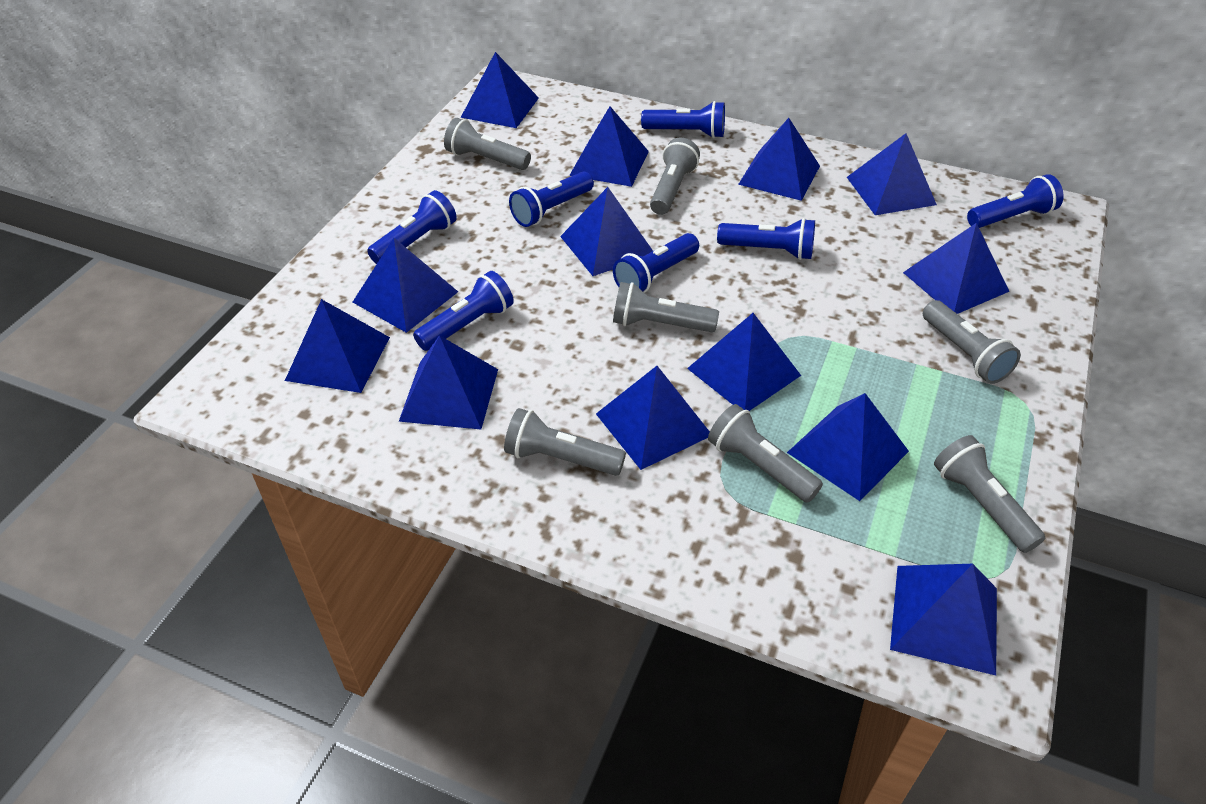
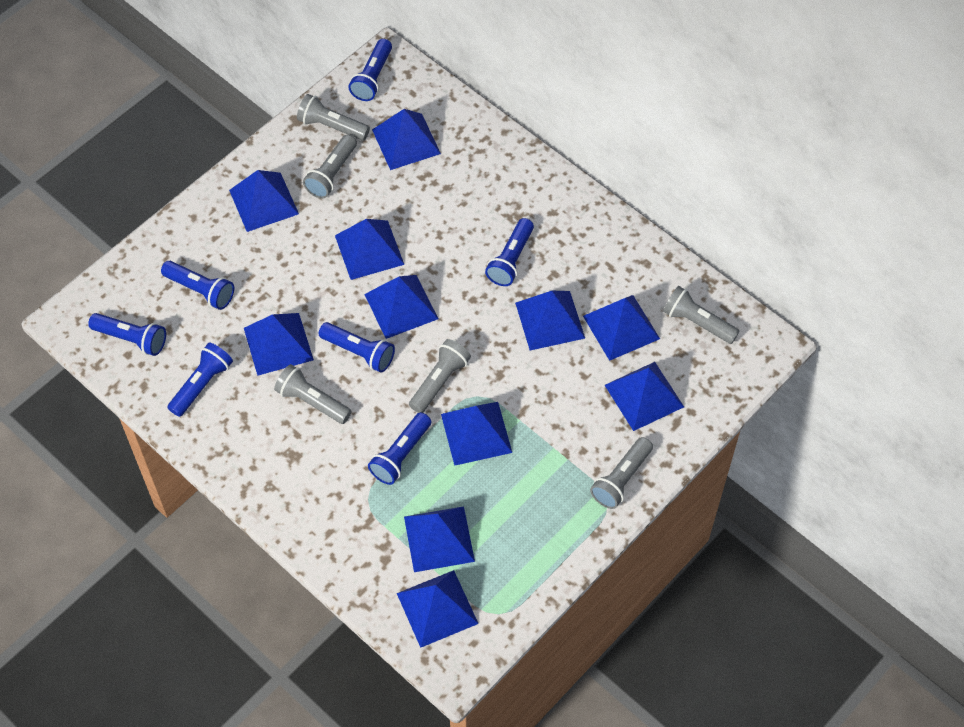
blue pyramid: [285,299,390,393] [353,238,458,333] [399,335,498,430] [461,52,539,128] [560,187,653,276] [569,106,649,187] [596,366,710,470] [687,313,801,411] [738,118,820,201] [787,393,909,501] [847,133,937,215] [890,564,997,676] [903,223,1010,314] = 13 -> [229,170,299,232] [244,313,314,376] [335,219,404,280] [364,275,438,339] [372,109,441,170] [397,570,479,648] [404,506,475,572] [441,402,512,466] [515,291,585,350] [583,295,660,361] [605,362,684,431] = 11
grey flashlight: [444,118,531,170] [504,408,626,476] [613,282,719,332] [650,138,700,215] [708,404,823,503] [923,300,1021,384] [934,435,1045,553] = 7 -> [274,364,352,424] [297,94,370,141] [303,135,357,199] [409,339,471,413] [590,437,653,509] [663,286,740,344] = 6

